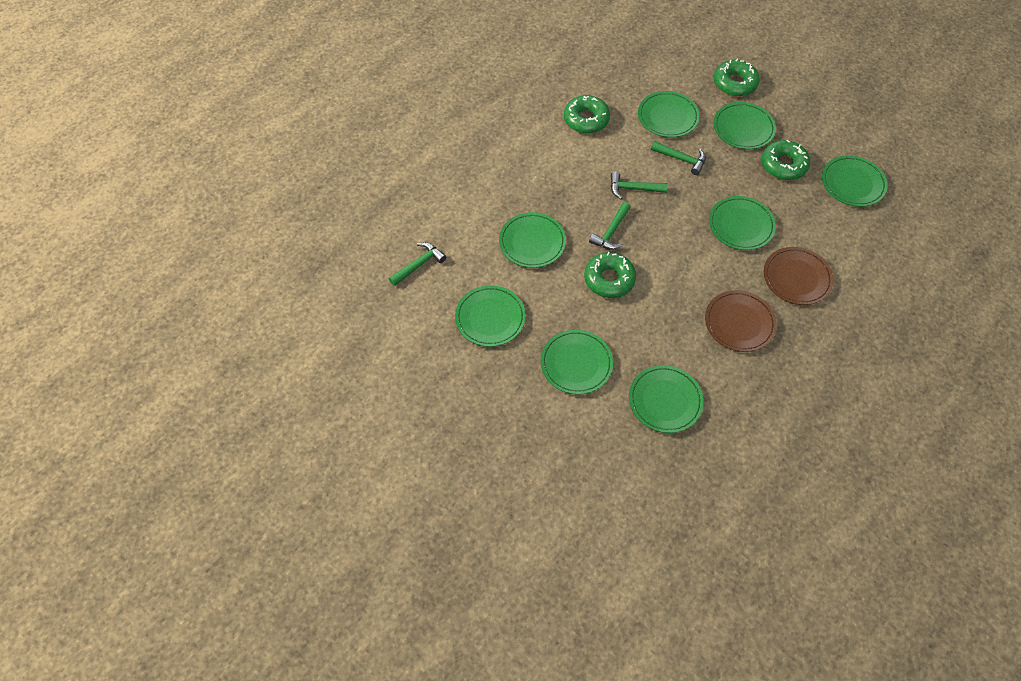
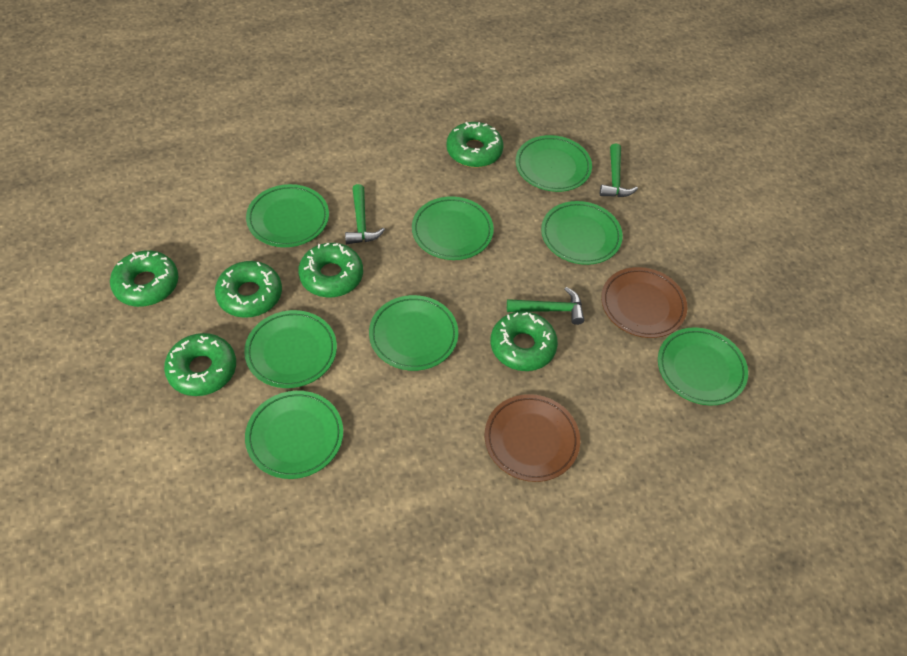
green donut: [564,95,610,134] [584,252,636,298] [714,59,759,97] [761,140,810,180] = 4 -> [110,250,179,307] [164,333,236,396] [215,261,282,318] [298,243,363,298] [446,122,503,167] [490,311,558,371] = 6
green hammer: [389,242,446,286] [589,202,631,250] [611,172,668,199] [651,141,706,175] = 4 -> [345,184,385,244] [507,287,584,325] [600,143,638,197] = 3

